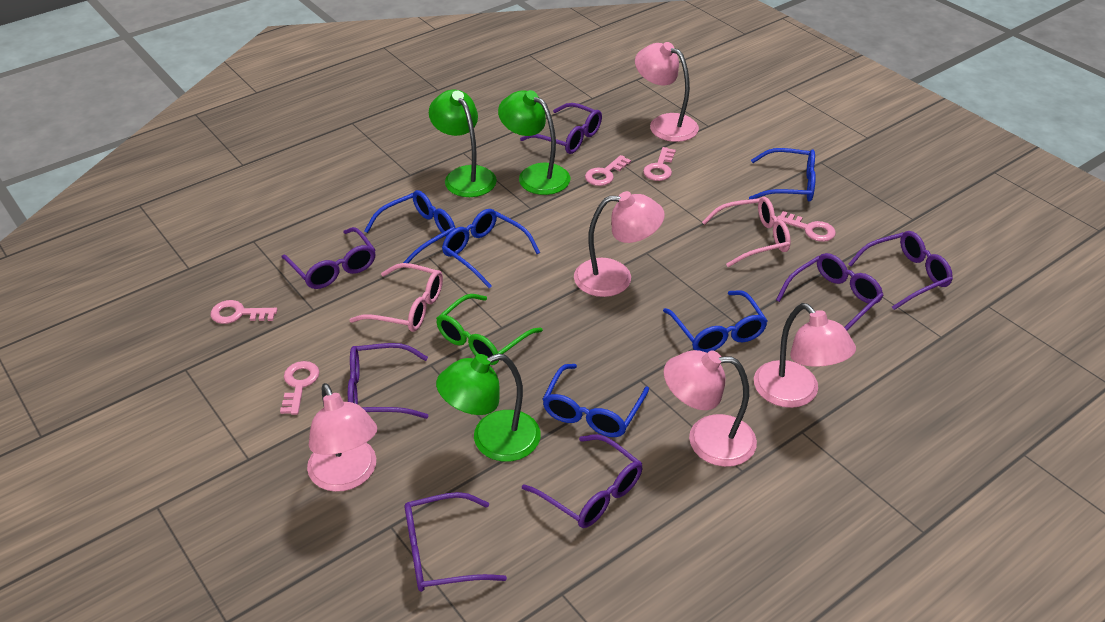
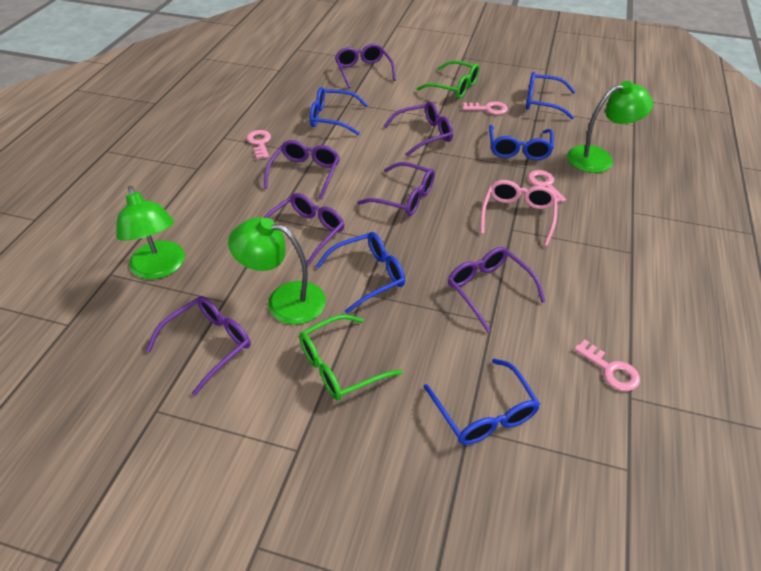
green glasses: [436,294,543,365] = 1 -> [299,314,403,400] [417,60,480,99] = 2
pink glasses: [350,263,443,332] [702,197,791,267] = 2 -> [480,180,558,246] = 1
pink key: [211,300,277,324] [280,361,320,415] [585,155,631,186] [643,147,676,181] [777,211,836,242] = 5 -> [246,130,271,159] [463,101,508,115] [528,170,566,203] [574,340,640,391] = 4
pink lamp: [307,383,377,492] [574,191,665,297] [635,42,699,142] [664,350,757,467] [754,303,856,408] = 5 -> none = 0

